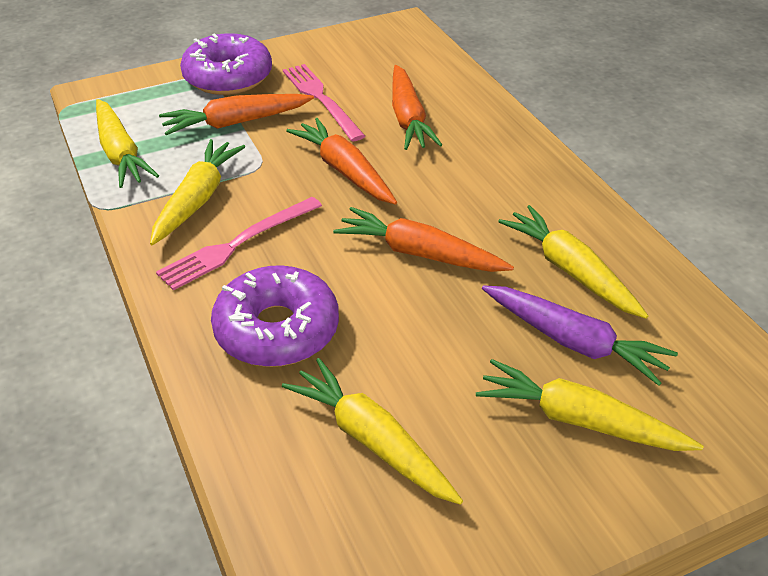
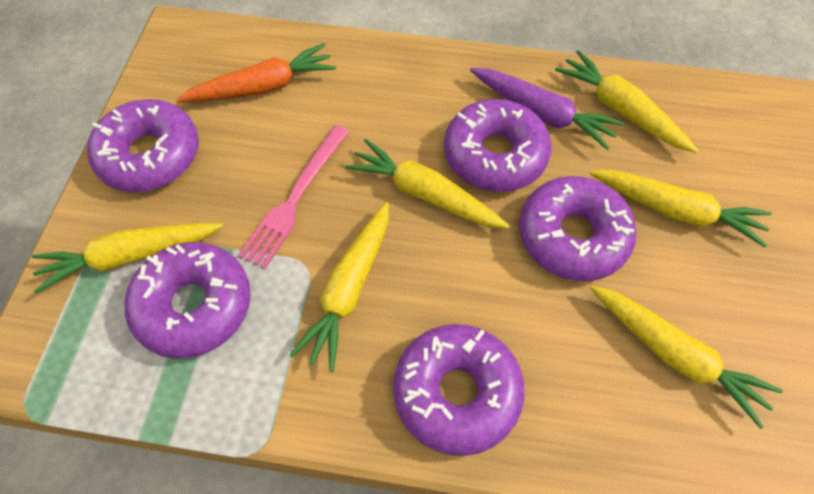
orange carrot: [159,94,314,135] [286,118,397,205] [333,207,514,272] [392,65,442,150] = 4 -> [176,43,336,103] = 1
pink fork: [156,197,322,290] [283,64,365,141] = 2 -> [238,125,349,269] = 1
purple donut: [180,33,272,95] [211,265,339,367] = 2 -> [87,99,199,192] [125,242,251,358] [393,324,525,456] [444,99,552,192] [519,176,637,281] = 5
yellow carrot: [96,99,159,188] [150,139,245,245] [282,358,463,505] [476,359,703,451] [498,205,648,319] = 5 -> [32,223,223,294] [289,202,389,372] [345,139,510,229] [555,50,699,153] [590,170,772,248] [590,286,783,429] = 6

